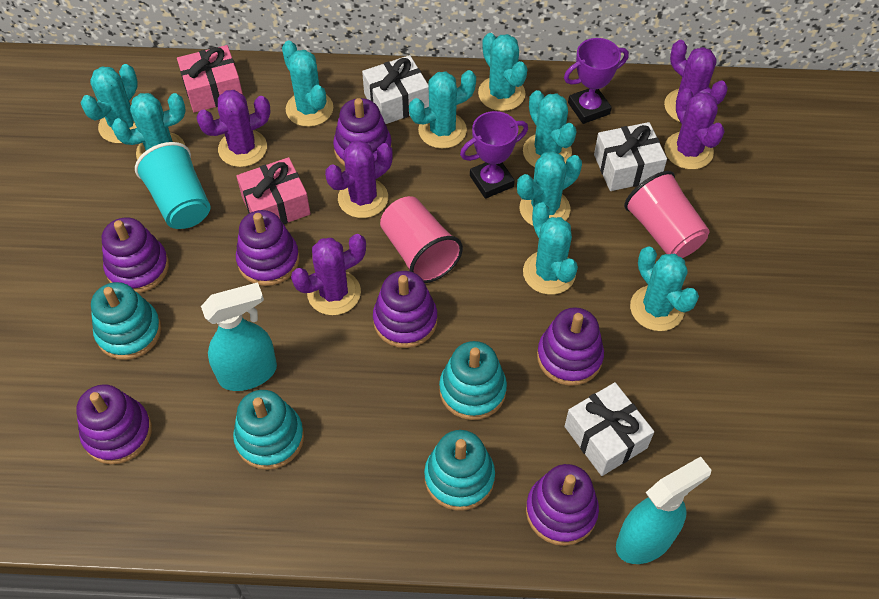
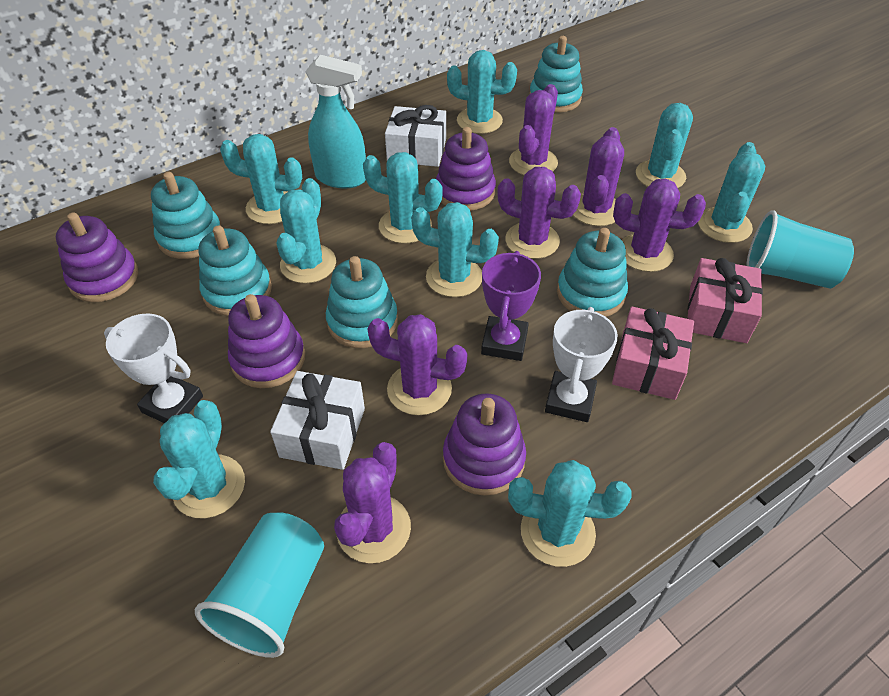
pink cup: [380,196,463,283] [624,171,710,258] = 2 -> none = 0
purple cactus: [197,90,271,167] [291,234,366,315] [325,140,393,218] [664,40,728,122] [664,88,725,170] = 5 -> [334,442,411,563] [368,314,467,415] [497,167,581,259] [509,84,558,175] [573,127,624,226] [613,179,706,272] = 6
purple stacking toy: [76,384,152,464] [102,217,169,293] [236,210,299,286] [333,98,392,166] [373,271,438,348] [526,464,599,546] [537,307,604,386] = 7 -> [56,212,138,302] [228,294,305,388] [436,127,496,211] [443,393,526,496] = 4
purple trophy: [460,111,528,199] [564,38,629,124] = 2 -> [481,251,541,361] = 1
turquoise cup: [135,142,210,229] = 1 -> [195,512,324,658] [746,210,854,289] = 2
turquoise spray bottle: [201,282,277,391] [616,457,711,564] = 2 -> [305,55,366,188] = 1
turquoise stacking toy: [91,282,161,360] [233,390,304,470] [424,430,495,511] [439,341,507,420] = 4 -> [151,172,221,259] [199,225,272,316] [326,256,398,348] [529,36,583,113] [557,228,628,317] = 5
white gift: [362,55,429,124] [564,382,654,476] [594,122,667,191] = 3 -> [270,371,365,470] [385,105,446,167] = 2
white trophy: none = 0 -> [104,313,203,423] [545,307,618,422] = 2

